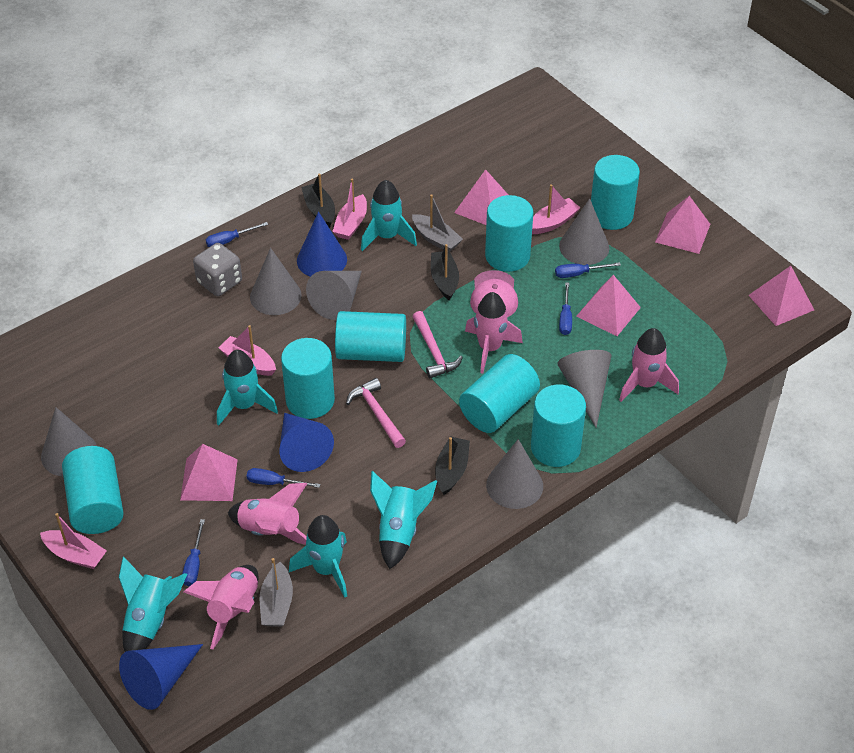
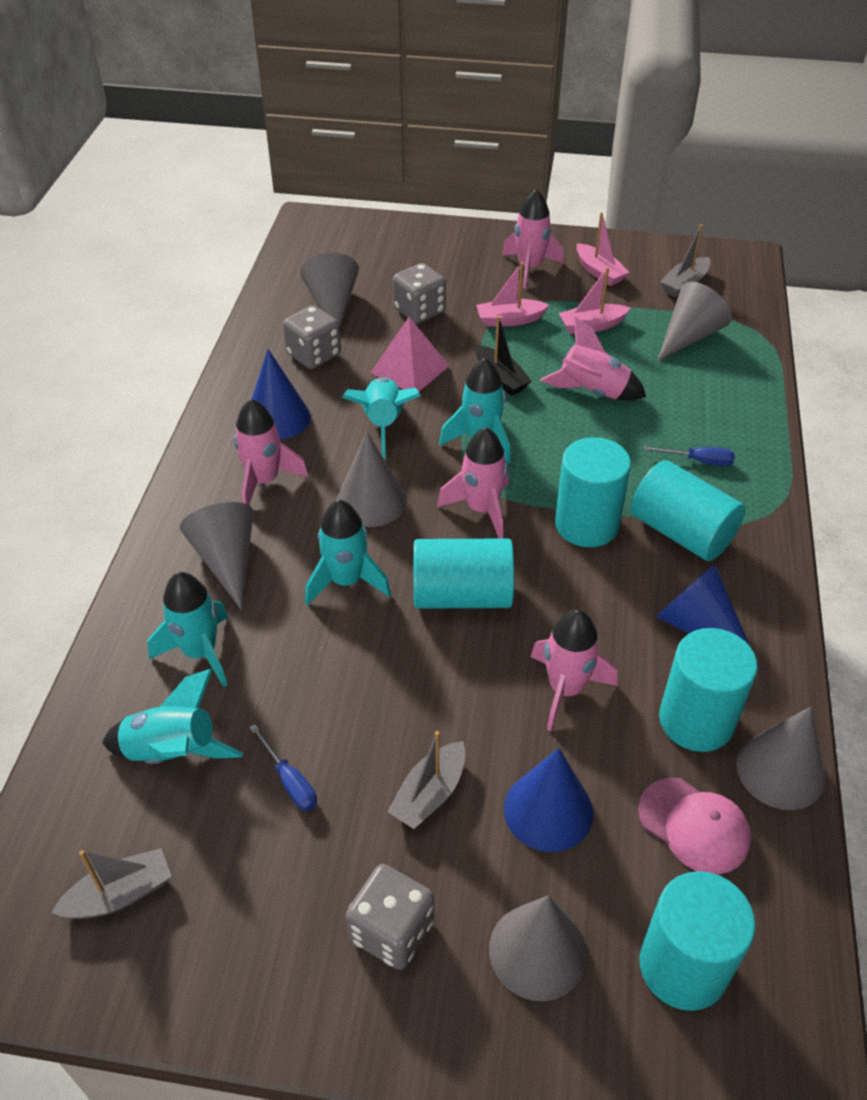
black boat: [301,174,335,228] [431,244,459,300] [435,436,470,495] = 3 -> [475,316,531,396] = 1
blue screwdriver: [182,519,205,586] [206,222,268,247] [247,468,321,488] [555,262,621,278] [559,282,572,335] = 5 -> [249,724,317,811] [644,446,735,466] = 2
grey boat: [260,558,293,627] [412,194,463,251] = 2 -> [51,848,172,919] [387,731,466,829] [660,224,711,297] = 3
grey dice: [193,243,242,296] = 1 -> [283,305,341,369] [346,864,434,970] [393,263,446,324] = 3
pink boat: [40,513,107,569] [219,325,276,376] [332,179,367,240] [532,184,580,234] = 4 -> [476,262,549,327] [559,267,630,334] [576,212,629,286] = 3
pink hammer: [346,378,406,448] [412,311,463,379] = 2 -> none = 0
pink pyramid: [180,444,238,501] [454,169,508,225] [576,275,641,336] [655,196,710,254] [748,266,814,326] = 5 -> [371,317,449,392] = 1
pink rocket: [184,565,258,650] [228,483,308,545] [465,292,523,374] [619,328,679,402] = 4 -> [234,399,309,505] [437,427,509,539] [502,189,564,289] [531,609,617,731] [540,316,646,400] = 5
turquoise cylinder: [62,446,124,534] [281,338,335,419] [335,311,406,362] [459,354,540,433] [485,195,533,272] [531,384,586,467] [591,155,640,230] = 7 -> [413,539,514,609] [555,437,631,547] [631,460,745,561] [640,871,755,1011] [659,628,758,752] = 5

